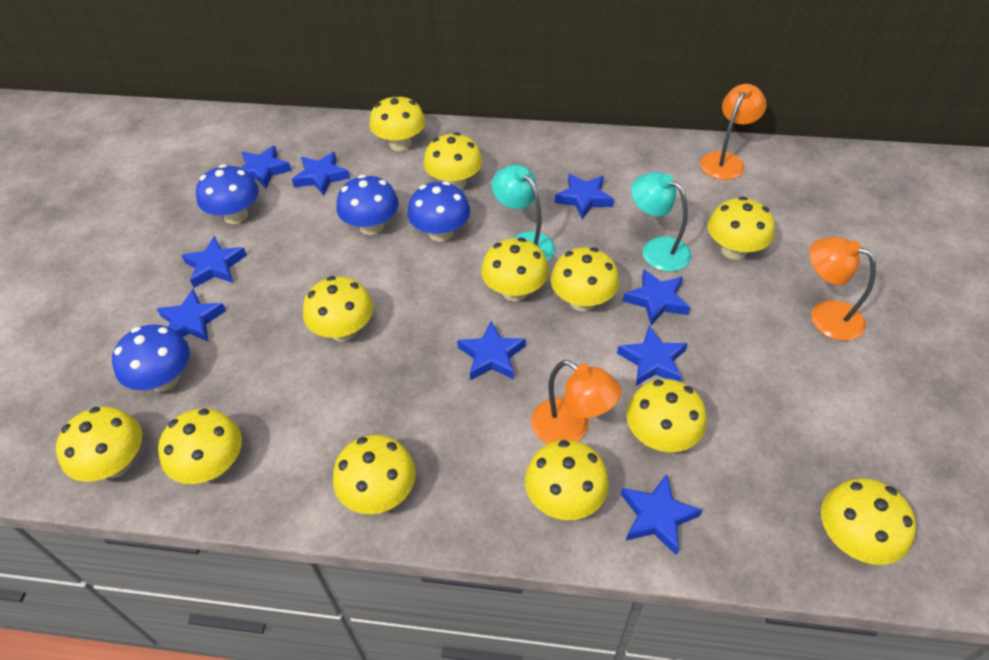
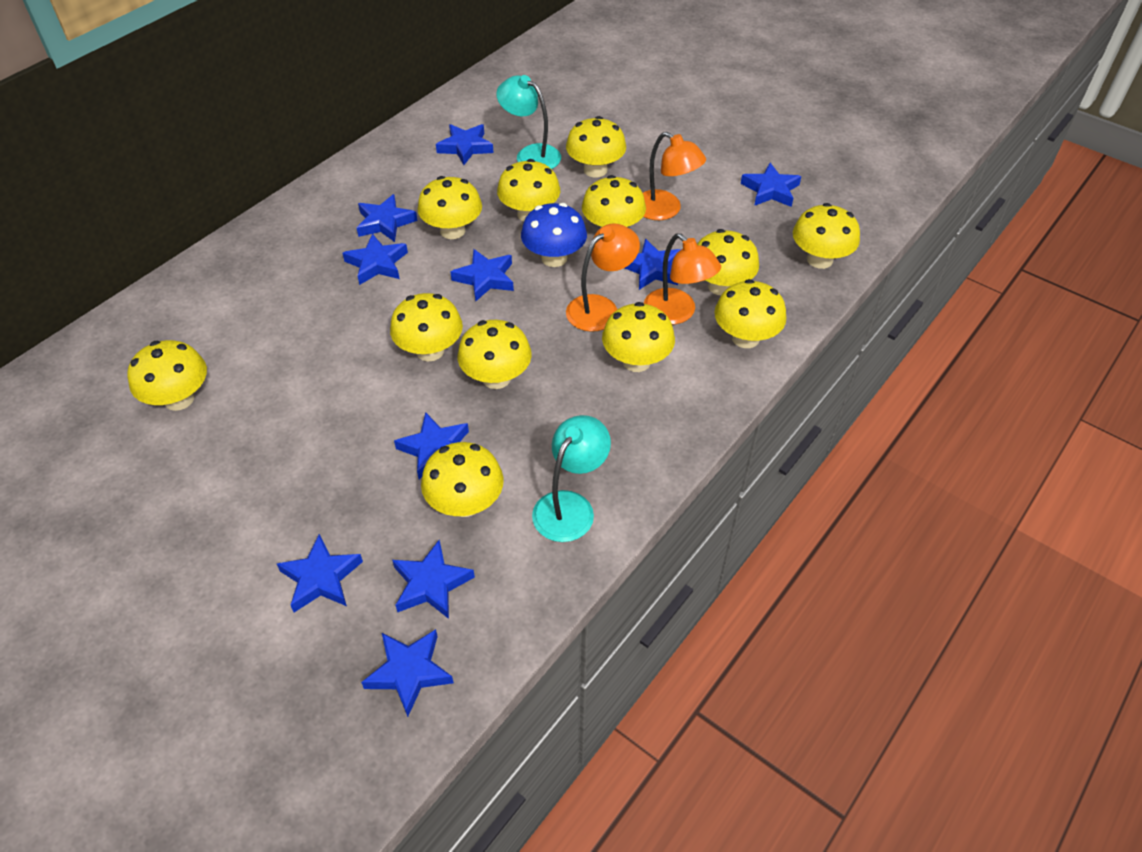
blue mushroom: [112,325,190,392] [196,164,259,224] [336,175,399,235] [408,181,470,242] = 4 -> [521,203,587,267] = 1
blue star: [157,289,226,341] [181,236,247,288] [241,146,292,188] [292,152,350,196] [457,321,526,380] [555,174,614,219] [617,326,688,386] [621,474,702,555] [623,269,690,325] = 9 -> [277,534,363,612] [343,234,408,285] [357,194,418,242] [361,629,454,717] [392,540,475,619] [394,412,469,479] [436,124,494,165] [451,249,514,301] [625,238,681,290] [741,163,801,207] = 10

